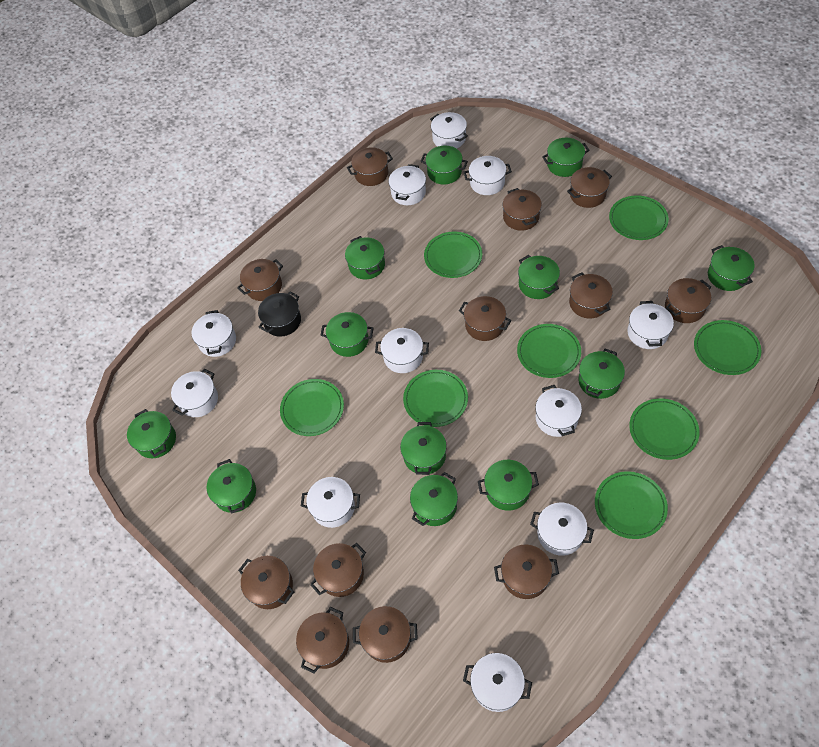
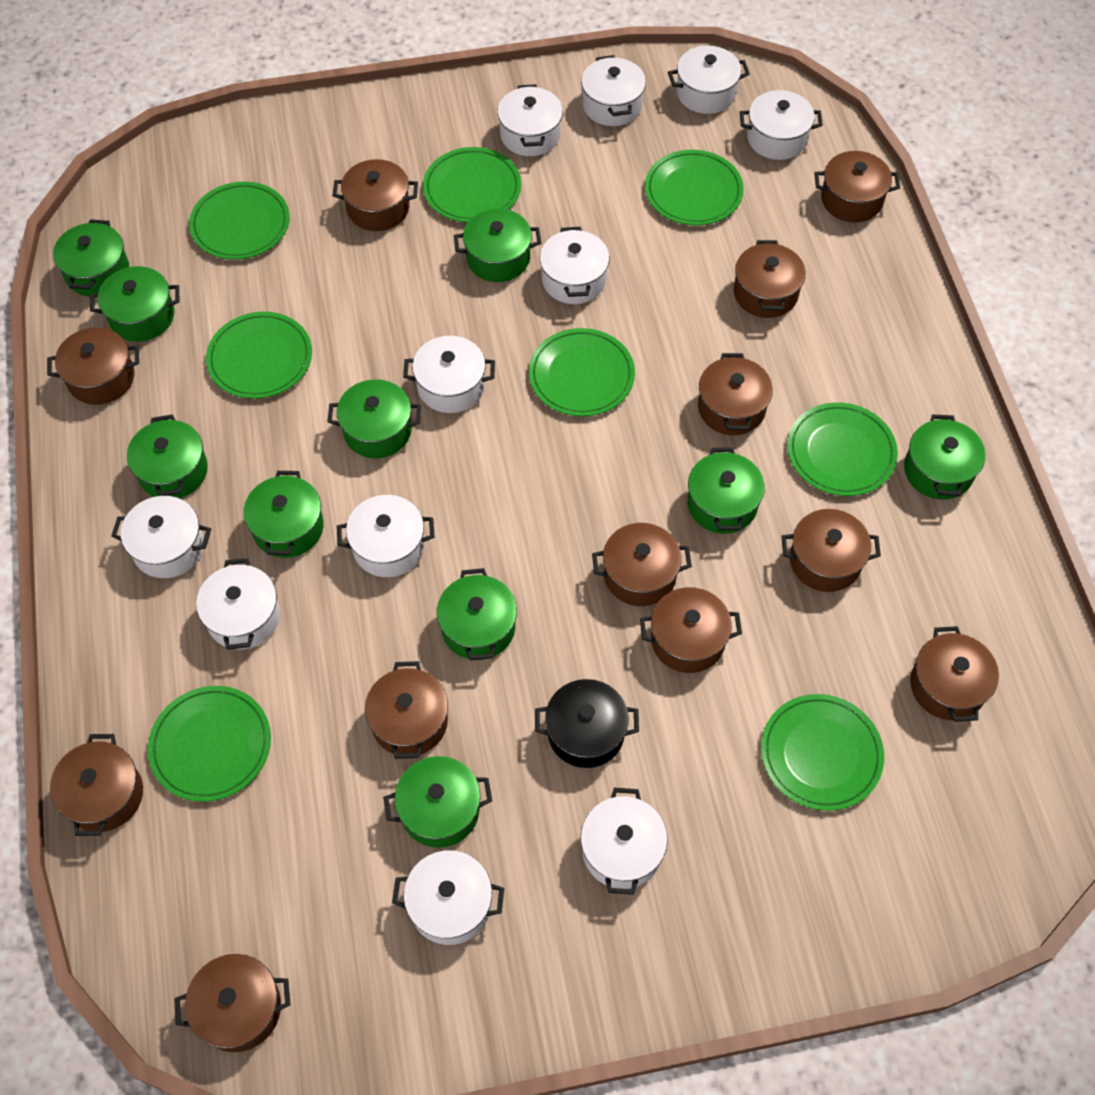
green pot: [127,409,176,458] [207,459,256,514] [321,312,373,357] [345,236,385,279] [400,422,447,475] [410,472,458,526] [421,145,468,185] [478,460,539,511] [518,255,560,299] [542,138,590,177] [578,349,625,399] [708,245,755,291] = 12 -> [53,219,129,297] [90,266,179,342] [127,414,208,499] [244,471,324,558] [327,379,421,458] [383,756,492,848] [437,568,517,660] [454,209,541,282] [687,447,765,534] [904,414,985,500] = 10

